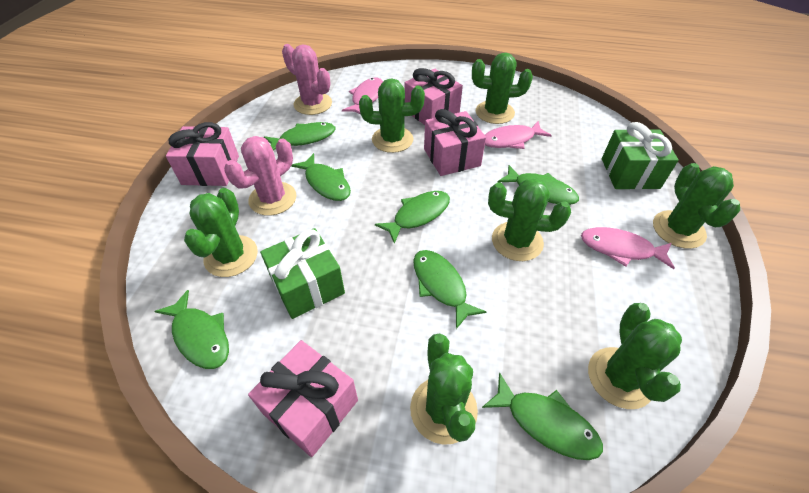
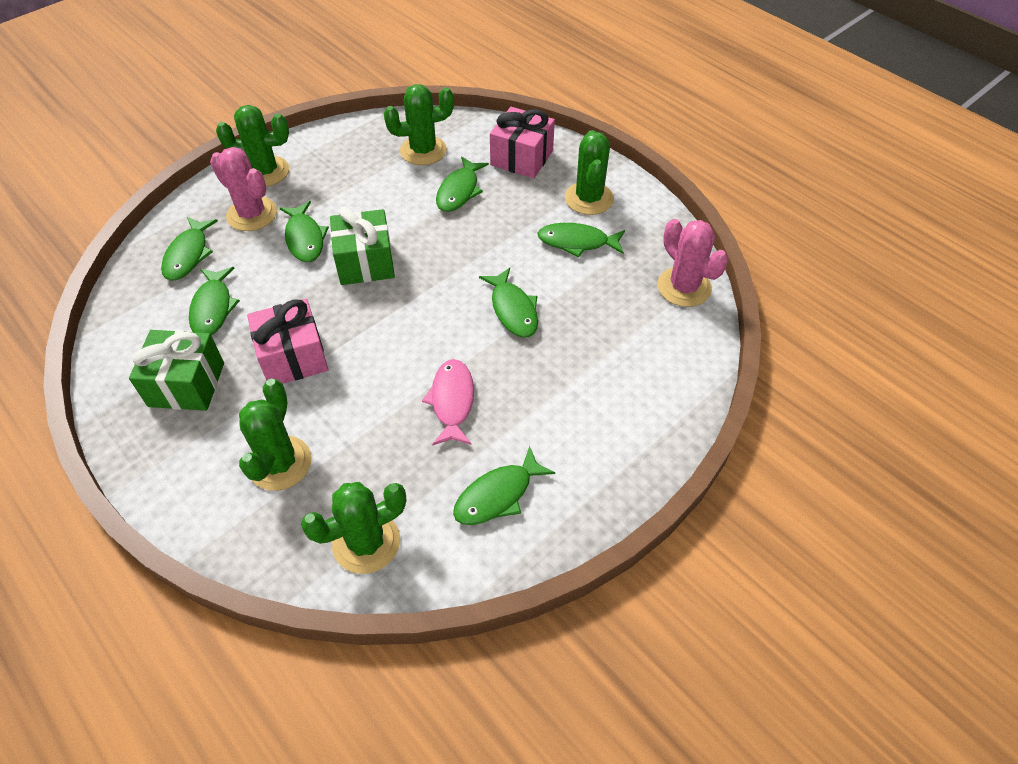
green cactus: [184,188,258,277] [359,78,425,153] [410,333,478,445] [472,53,533,124] [488,178,571,261] [588,303,682,409] [653,163,740,249] = 7 -> [216,105,289,187] [239,379,312,491] [301,482,406,574] [384,84,454,165] [565,130,614,215] = 5
pink fish: [342,77,383,115] [485,121,552,149] [581,227,675,269] = 3 -> [422,359,474,446] = 1
pink gift: [166,122,239,186] [248,340,358,457] [404,68,463,125] [424,109,486,176] = 4 -> [247,299,328,384] [490,107,555,179] = 2

